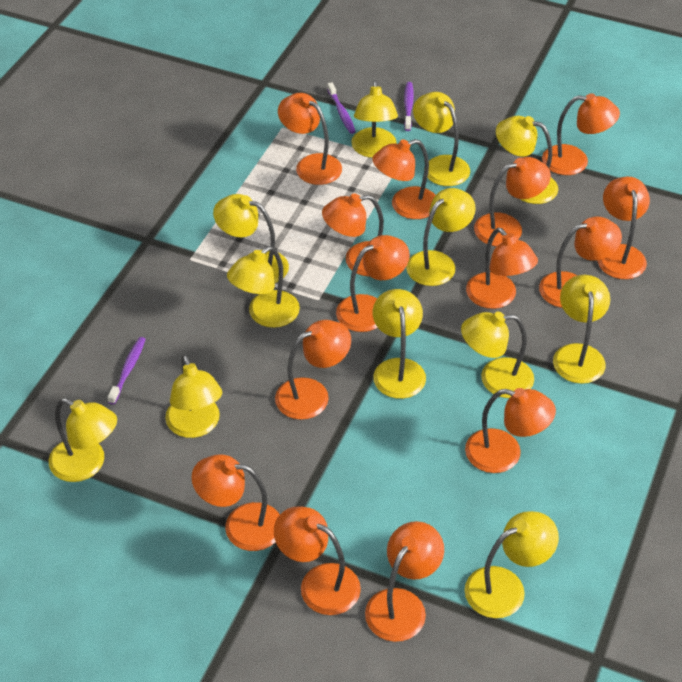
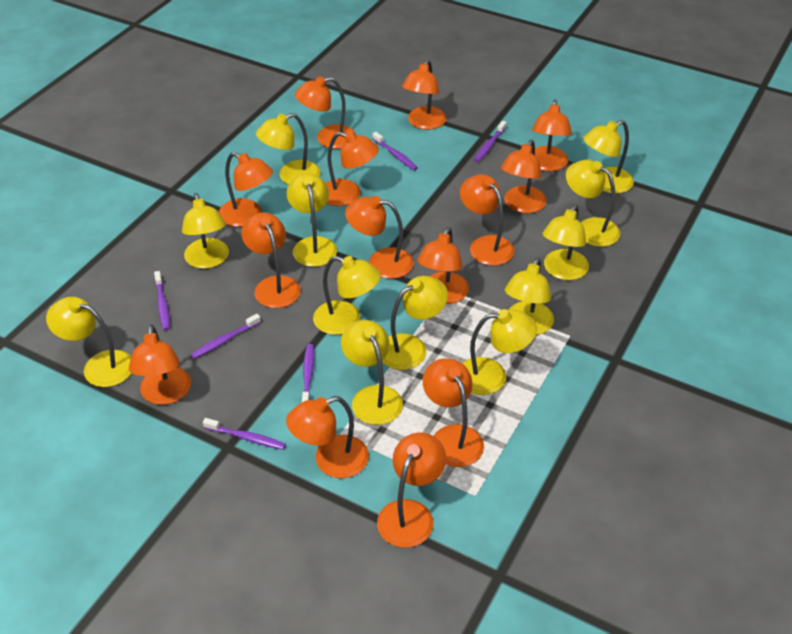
purple toothbrush: [107,337,146,405] [327,82,356,134] [404,82,414,131] = 3 -> [154,271,170,330] [190,314,261,359] [203,418,286,450] [302,344,314,402] [372,132,418,170] [474,121,507,162] = 6

